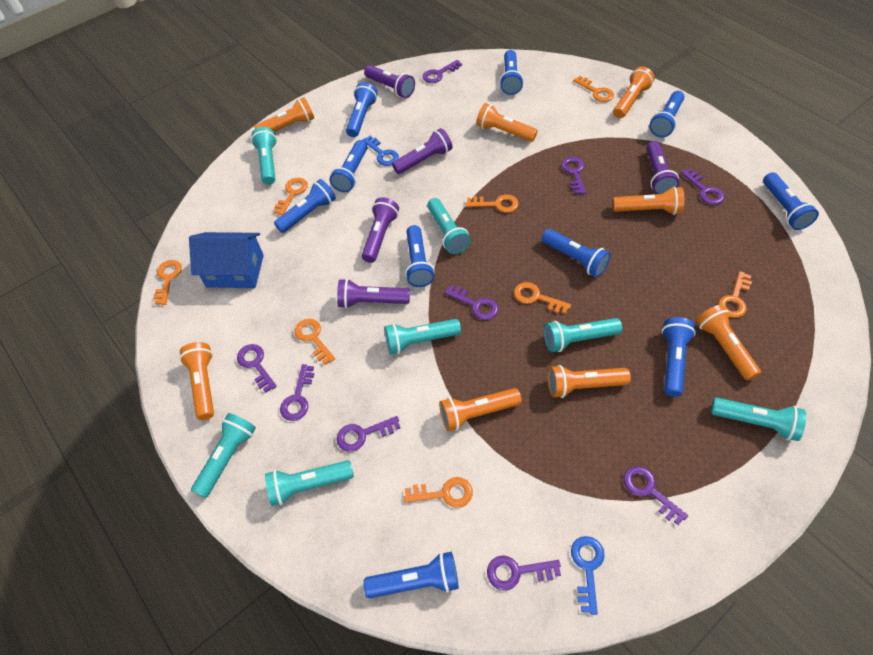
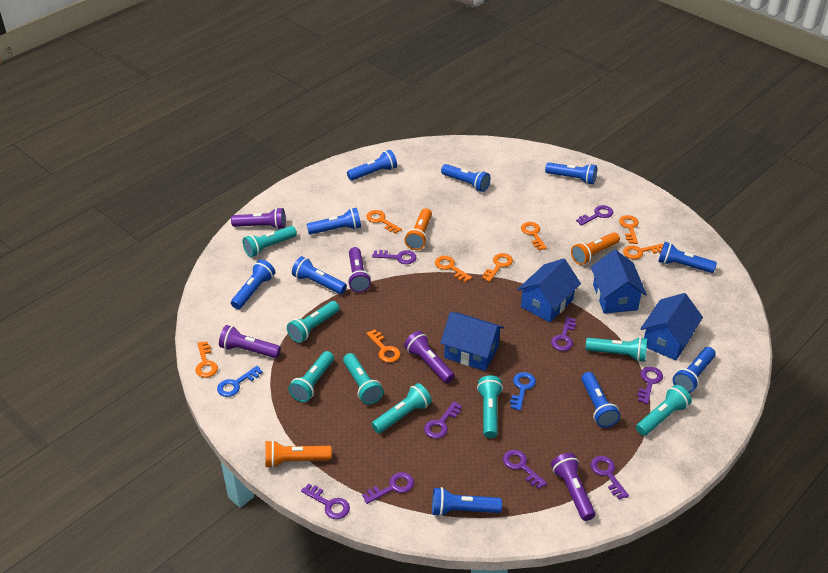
blue house: [189,232,264,288] = 1 -> [440,312,504,371] [517,258,581,323] [591,250,647,314] [640,293,703,360] = 4
orange flashlight: [179,342,214,420] [254,97,314,131] [439,388,522,432] [476,103,538,142] [548,365,631,398] [612,186,684,215] [613,67,655,118] [696,304,761,381] = 8 -> [265,440,332,468] [405,208,432,250] [571,232,620,265] = 3
turquoise flashlight: [191,413,256,498] [251,127,277,185] [265,460,354,506] [384,319,461,355] [427,198,471,254] [544,318,622,352] [711,397,806,441] = 7 -> [243,226,297,257] [287,301,339,343] [288,351,334,402] [343,353,384,404] [372,383,432,433] [477,375,503,438] [585,337,647,362] [636,385,692,436] = 8

